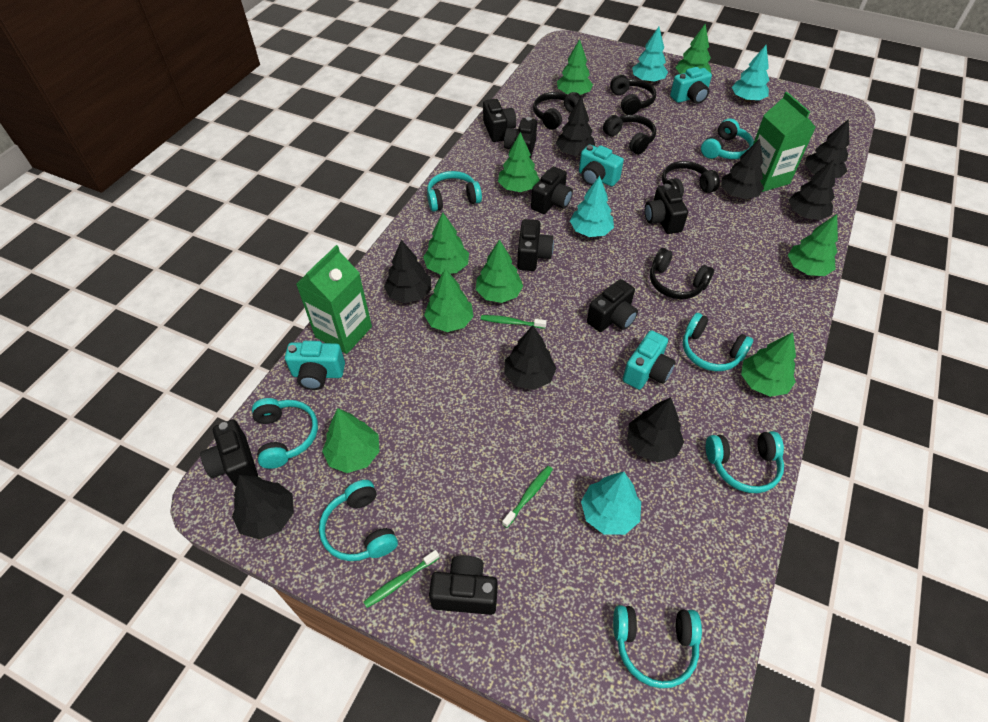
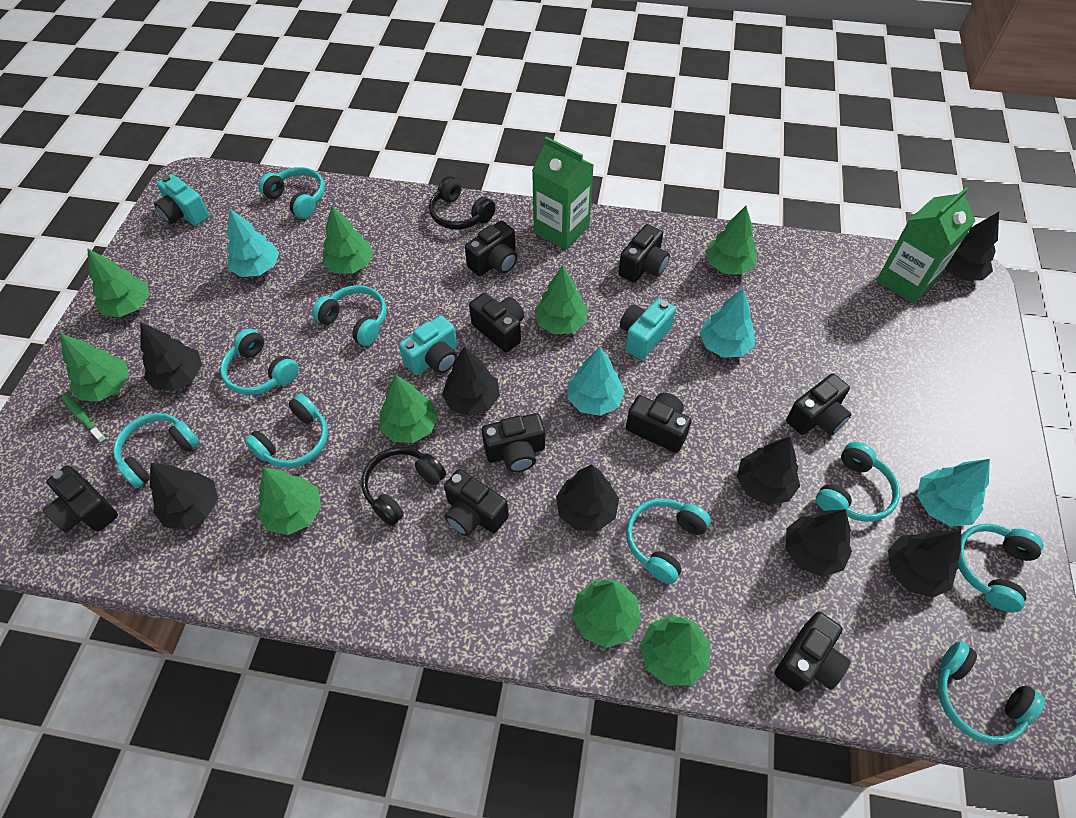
black camera: [200,419,258,486] [429,555,498,615] [483,99,516,142] [504,117,537,158] [517,219,554,271] [531,167,573,214] [587,279,638,332] [645,184,688,234] = 8 -> [43,465,118,532] [444,469,509,536] [465,221,517,276] [469,293,525,353] [482,413,545,472] [618,224,670,283] [626,393,691,453] [775,612,851,692] [786,373,851,435] = 9
black headphones: [533,92,583,130] [603,115,656,154] [610,75,656,115] [650,248,714,299] [662,161,720,196] = 5 -> [361,447,446,526] [429,176,496,230] = 2
green toothbrush: [363,550,439,608] [481,315,547,329] [502,466,553,528] = 3 -> [61,393,106,443] = 1
turquoise camera: [285,341,345,390] [579,145,624,186] [623,330,676,390] [670,67,712,104] = 4 -> [154,174,210,226] [399,315,457,375] [620,298,676,360] = 3
turquoise headphones: [252,398,318,469] [319,480,398,561] [427,171,482,212] [613,605,702,688] [683,313,753,371] [701,119,754,159] [706,431,784,493] = 7 -> [113,413,200,488] [220,329,299,395] [244,394,328,468] [258,167,325,219] [312,285,386,346] [626,498,711,584] [816,442,900,522] [938,641,1045,744] [958,524,1044,613] = 9

